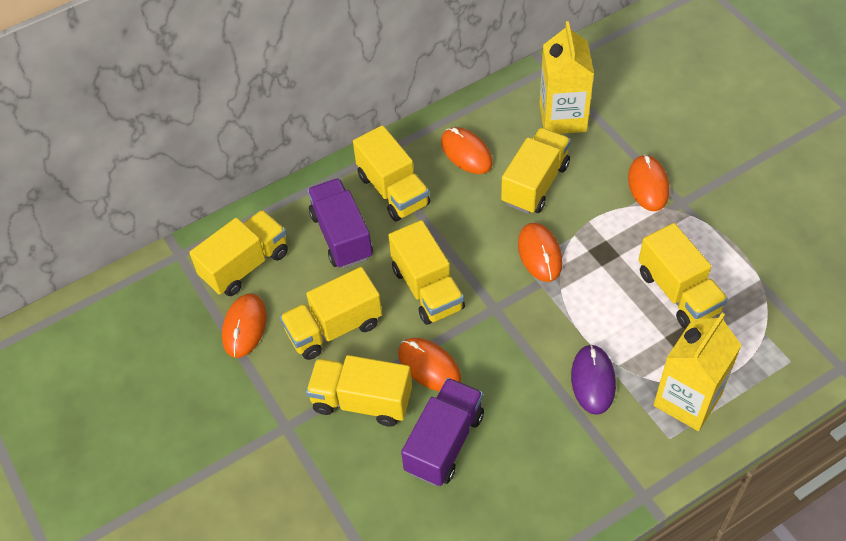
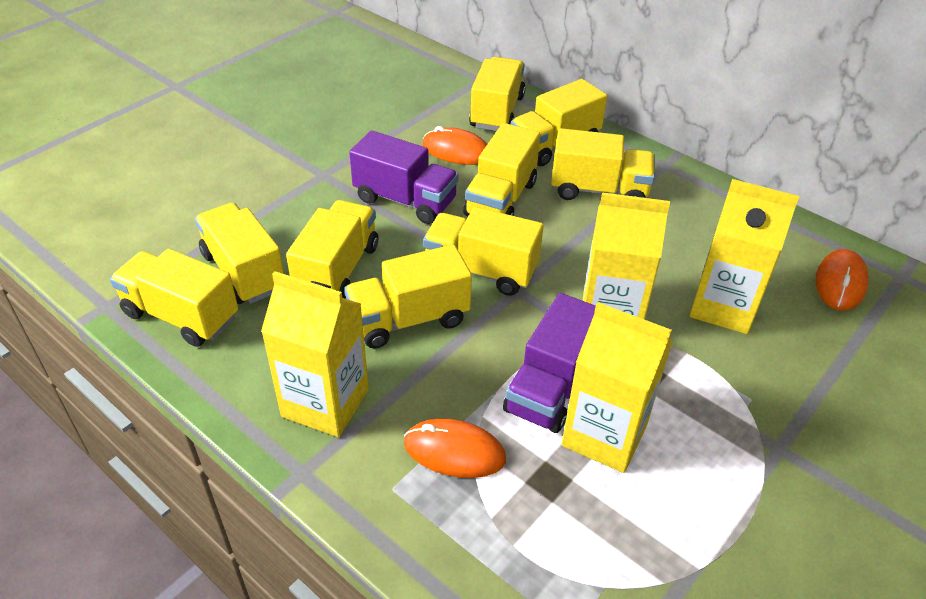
orange mouse: [222,294,266,358] [398,338,461,392] [441,127,493,174] [518,223,563,282] [628,154,669,211] = 5 -> [404,418,506,478] [422,126,487,165] [815,249,869,311] = 3
purple mouse: [571,344,616,415] = 1 -> none = 0
yellow carton: [539,21,594,134] [654,313,742,431] = 2 -> [261,271,369,437] [561,302,673,473] [583,192,670,320] [690,179,799,334] = 4
yellow truck: [189,210,288,296] [280,267,382,360] [306,355,412,427] [353,125,430,222] [388,220,465,325] [501,128,571,214] [639,223,728,329] = 7 -> [110,249,238,347] [195,203,284,304] [286,200,378,299] [344,244,472,349] [423,207,544,296] [463,123,540,216] [469,57,526,131] [511,79,607,166] [551,128,655,200] = 9

